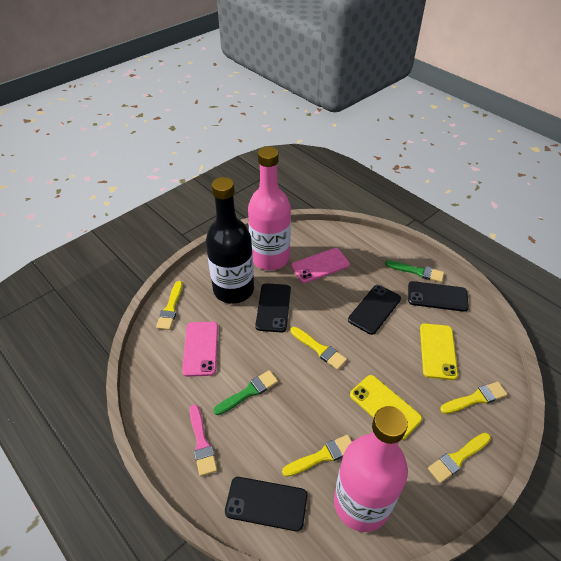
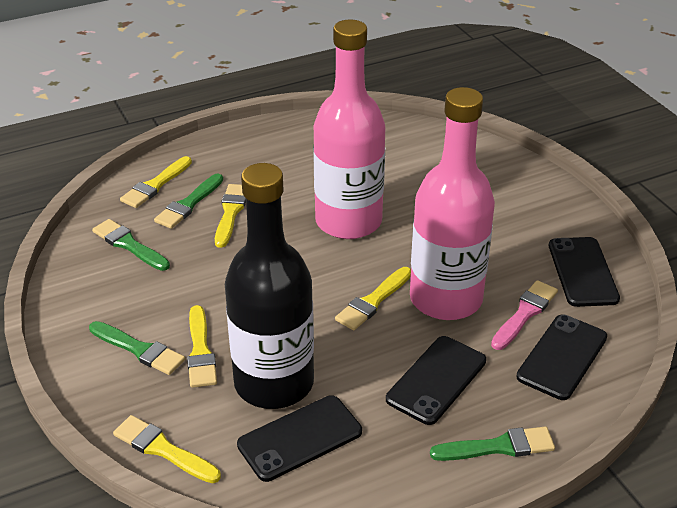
green brush: [213,370,278,415] [385,260,444,282] = 2 -> [89,321,185,375] [92,219,170,271] [154,174,223,229] [430,426,555,461] = 4
pink phone: [182,322,218,377] [291,248,350,283] = 2 -> none = 0
yellow phone: [350,375,422,440] [420,323,458,380] = 2 -> none = 0

